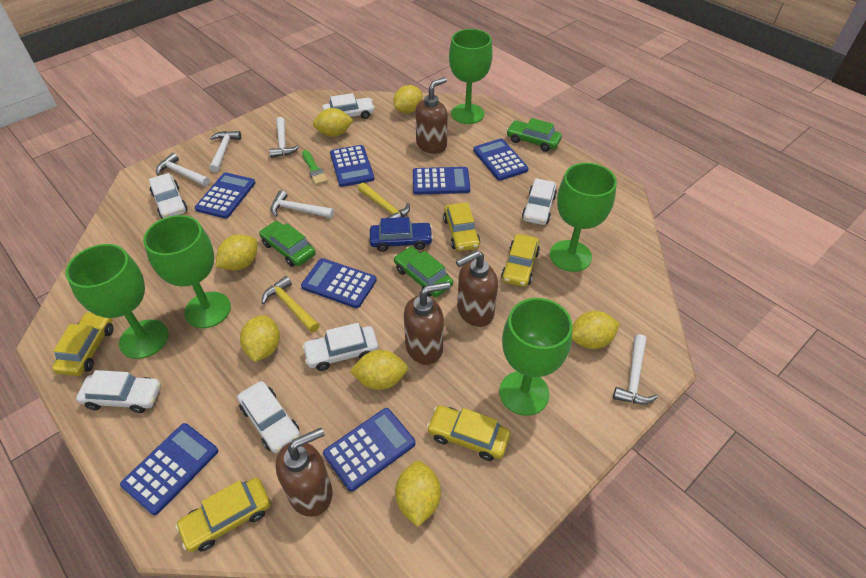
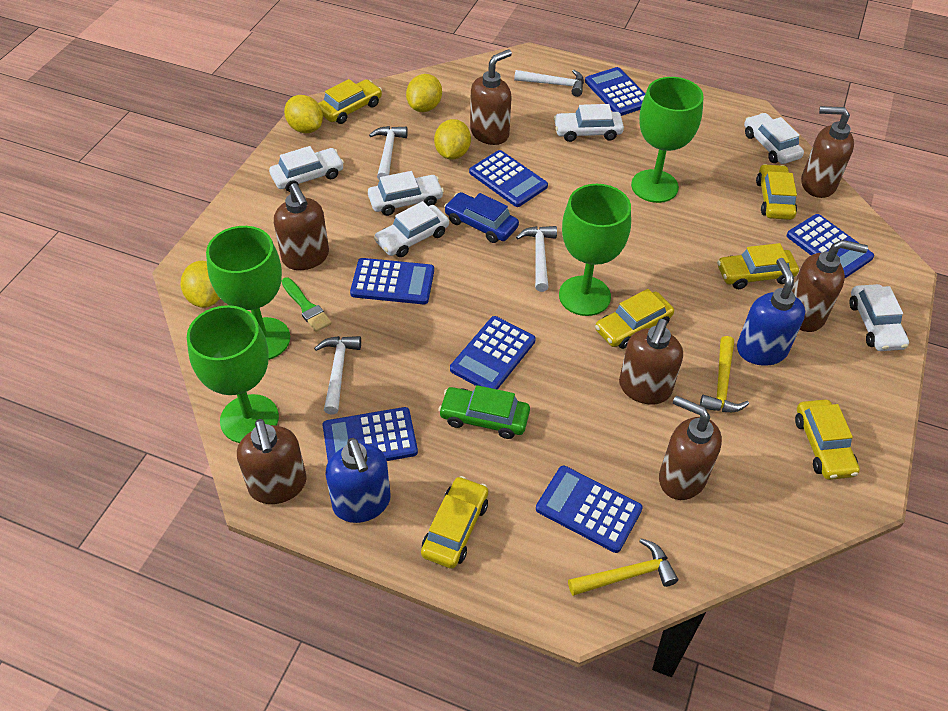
blue soap dispenser: none = 0 -> [325,438,391,523] [737,258,805,366] = 2
brown soap dispenser: [276,428,332,517] [404,282,450,365] [415,77,448,154] [456,251,498,327] = 4 -> [237,419,307,504] [274,183,329,270] [470,49,512,145] [619,319,683,405] [659,396,722,500] [791,240,868,332] [801,106,854,198] = 7
green car: [259,221,316,267] [394,247,453,297] [506,118,562,152] = 3 -> [438,385,530,439] = 1
green goblet: [66,244,169,359] [143,215,231,328] [449,29,493,124] [499,298,573,416] [550,163,617,272] = 5 -> [187,305,279,443] [206,226,290,360] [559,184,631,316] [631,77,704,203] = 4
white hammer: [156,153,210,186] [210,131,241,172] [269,117,300,158] [271,190,334,218] [613,334,658,404] = 5 -> [314,336,361,414] [369,126,408,180] [514,70,584,97] [516,226,557,292] = 4
yellow car: [52,312,113,376] [176,478,271,552] [427,405,510,461] [443,203,480,251] [501,234,540,287] = 5 -> [318,79,382,124] [421,476,488,569] [595,289,674,349] [717,243,799,289] [756,164,797,220] [795,399,860,480] = 6
yellow lemon: [216,234,258,271] [240,315,280,362] [313,108,353,137] [350,350,408,390] [394,85,422,114] [395,461,441,527] [572,311,620,349] = 7 -> [180,261,220,308] [284,95,323,133] [406,74,442,112] [434,119,471,160] = 4

